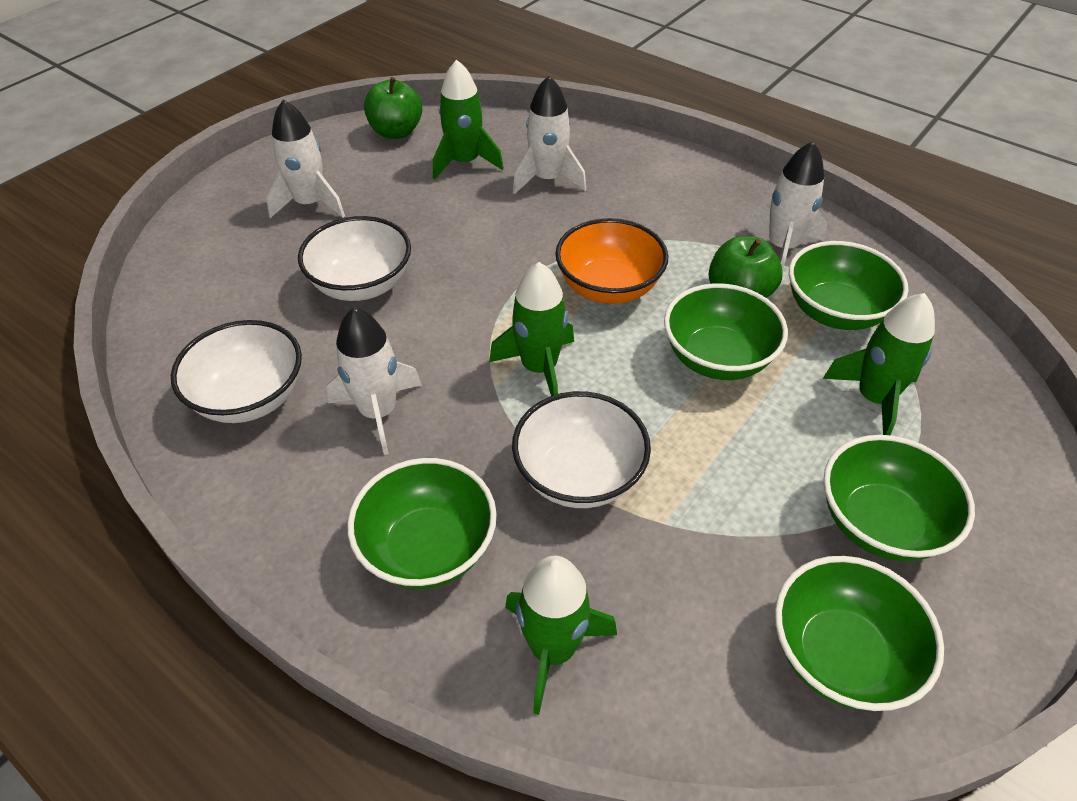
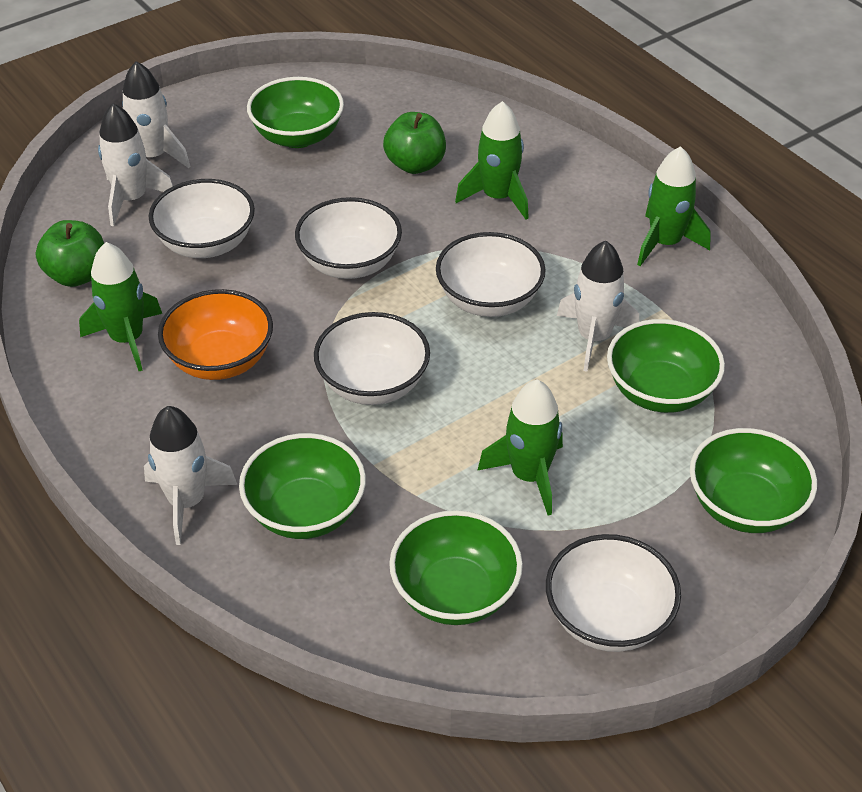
white bowl: [171,320,302,423] [298,216,411,301] [512,391,651,508] = 3 -> [149,179,255,258] [295,197,402,279] [314,312,430,405] [436,232,546,317] [546,534,681,652] = 5

